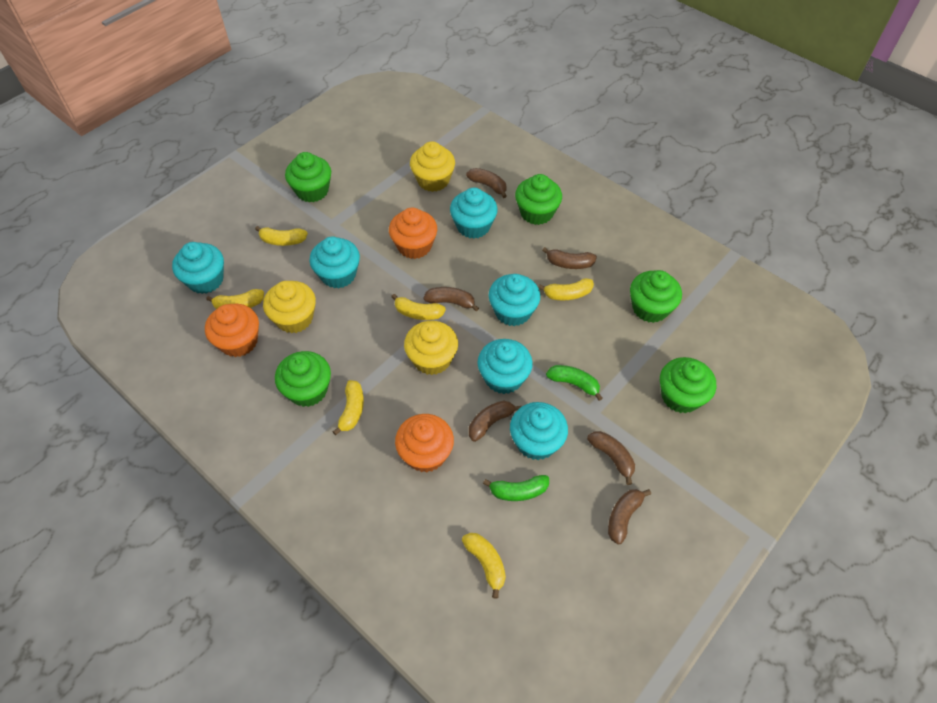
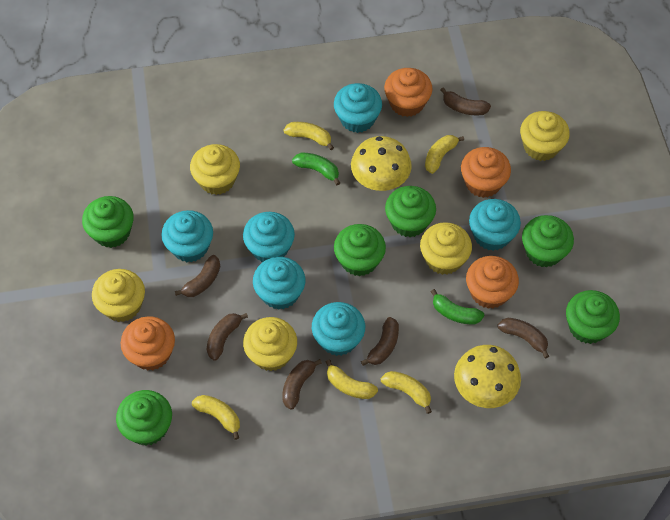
green cupcake: [275,351,331,407] [285,152,331,202] [515,174,562,225] [630,270,682,323] [660,357,716,413] = 5 -> [82,196,134,248] [116,390,172,446] [334,224,386,276] [385,186,436,237] [522,215,574,268] [566,290,620,344] = 6
orange cupcake: [205,304,259,357] [389,207,437,259] [395,414,454,472] = 3 -> [121,316,175,370] [384,68,433,117] [461,147,511,198] [466,256,519,309] = 4
yellow banana: [206,289,264,309] [255,226,308,246] [333,380,364,435] [391,294,446,320] [462,533,506,599] [538,278,594,300] = 6 -> [192,395,240,440] [284,122,334,150] [326,360,378,399] [381,371,432,414] [425,135,464,174] = 5
yellow cupcake: [263,281,316,333] [404,321,458,375] [410,141,455,192] = 3 -> [92,269,145,322] [190,144,240,195] [243,317,297,371] [420,222,472,275] [520,111,570,161] = 5
yellow mushroom: none = 0 -> [351,136,412,191] [454,345,521,408] = 2

